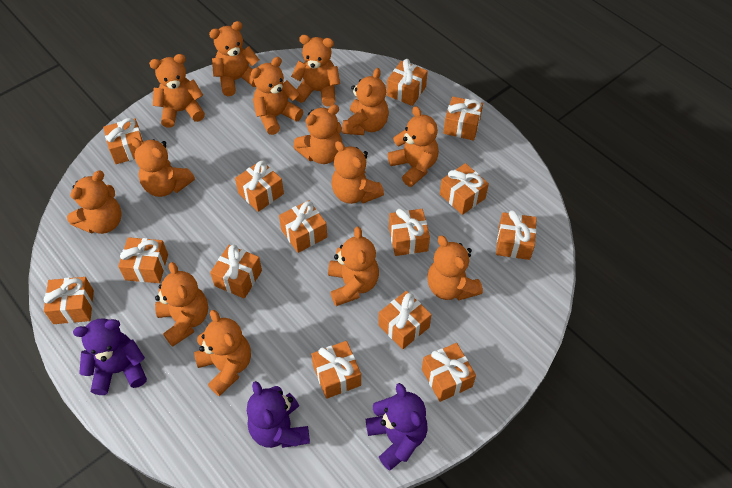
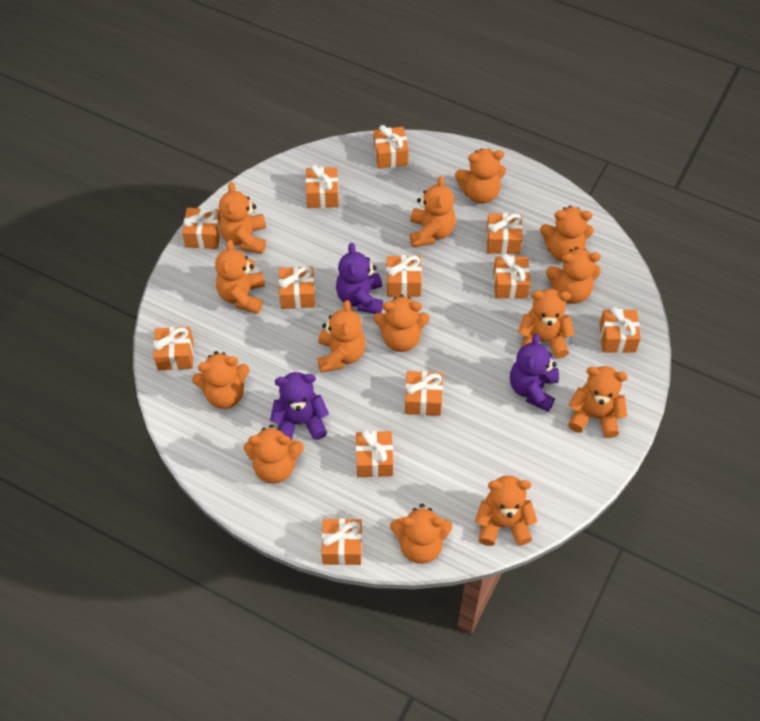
orange gift: [44,277,94,324] [103,118,144,164] [118,237,168,283] [210,245,262,299] [235,160,284,212] [279,200,327,253] [311,341,361,399] [378,291,432,349] [387,59,428,106] [389,209,430,256] [422,343,476,402] [440,163,489,215] [443,96,483,140] [496,210,537,260] = 14 -> [153,327,194,371] [182,208,221,249] [279,266,315,309] [306,164,339,208] [321,518,362,565] [356,430,393,477] [374,125,409,169] [386,255,422,297] [405,371,443,416] [486,213,523,254] [493,254,531,299] [599,307,641,353] = 12

